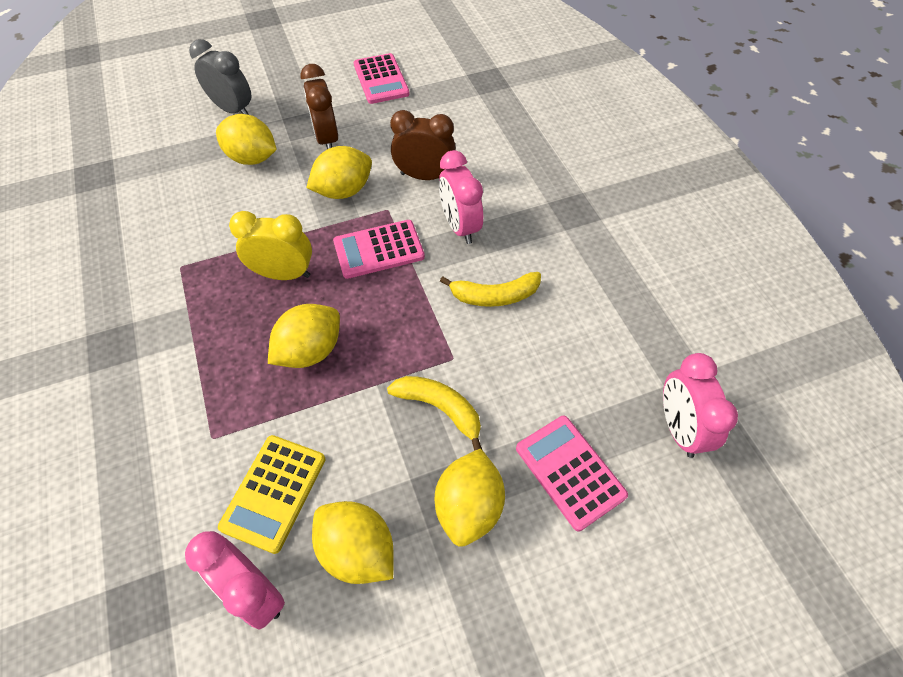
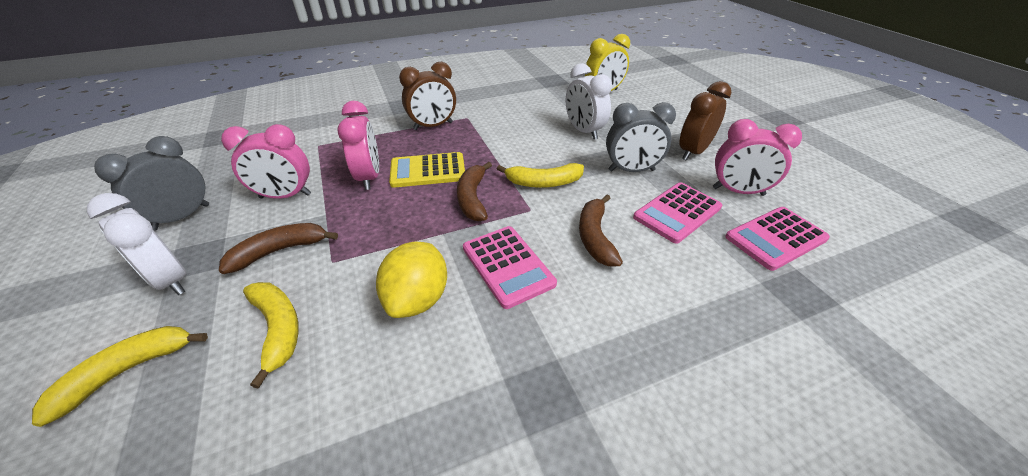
brown banana: none = 0 -> [219,223,338,274] [457,162,492,221] [579,195,623,266] = 3
grey clock: [189,39,252,115] = 1 -> [94,136,209,231] [606,102,676,172] = 2
white clock: none = 0 -> [87,193,186,295] [566,63,612,139] = 2
yellow banana: [387,376,482,451] [440,272,541,307] = 2 -> [32,326,208,427] [243,282,299,389] [497,163,584,188] = 3
yellow lemon: [216,114,277,165] [268,304,340,368] [306,146,372,199] [312,501,394,584] [435,448,505,547] = 5 -> [376,242,447,318] = 1

